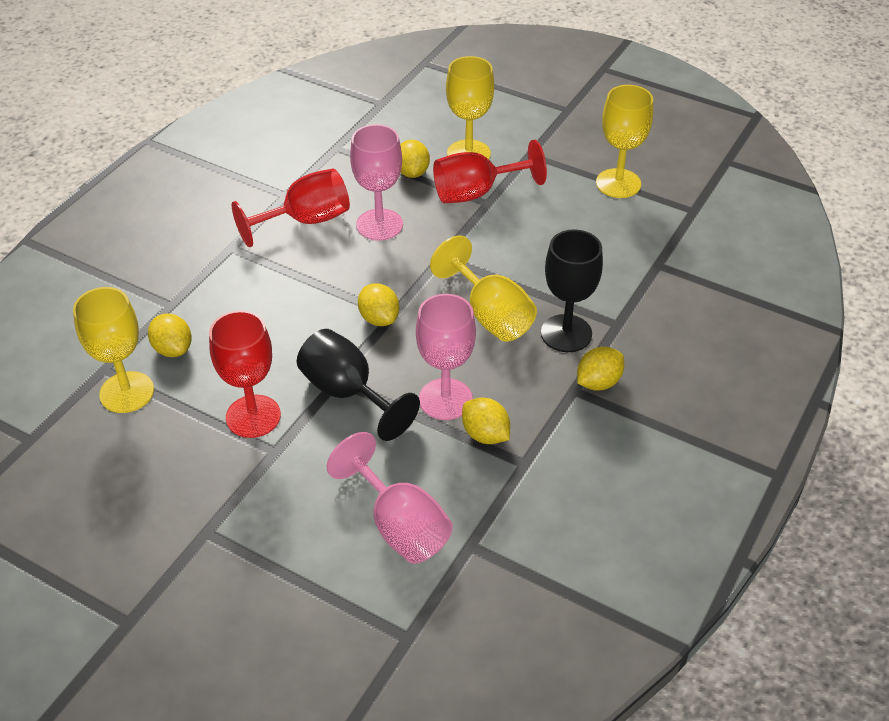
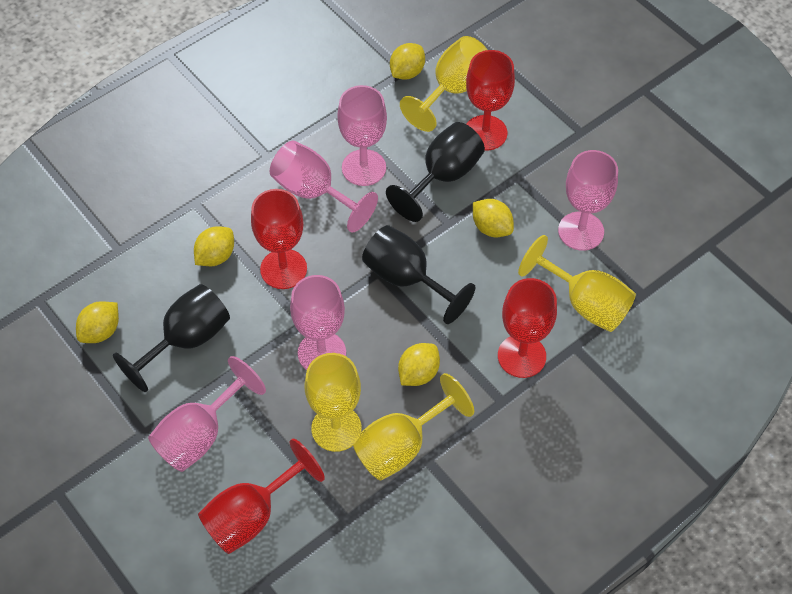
black goblet: [297,329,420,441] [541,229,603,352] = 2 -> [113,284,230,392] [362,225,475,324] [386,122,485,222] = 3
pink goblet: [327,432,453,564] [350,124,403,241] [416,294,476,420] = 3 -> [148,356,266,472] [270,141,378,232] [290,275,346,370] [337,85,387,186] [558,150,618,251] = 5
red goblet: [209,310,281,438] [232,168,350,247] [433,140,547,203] = 3 -> [198,439,325,554] [251,189,307,289] [466,50,515,150] [498,278,557,378] = 4

